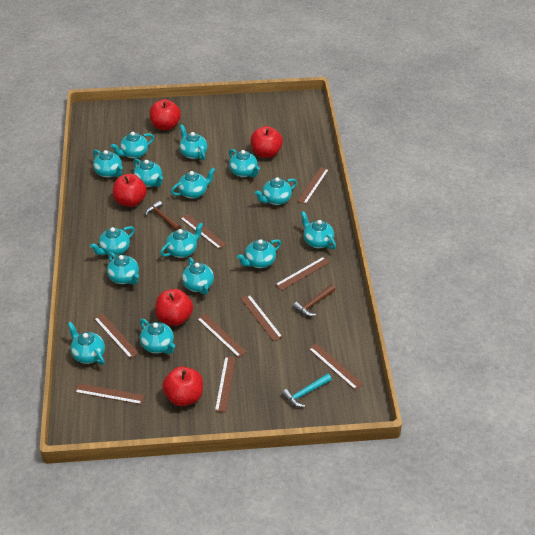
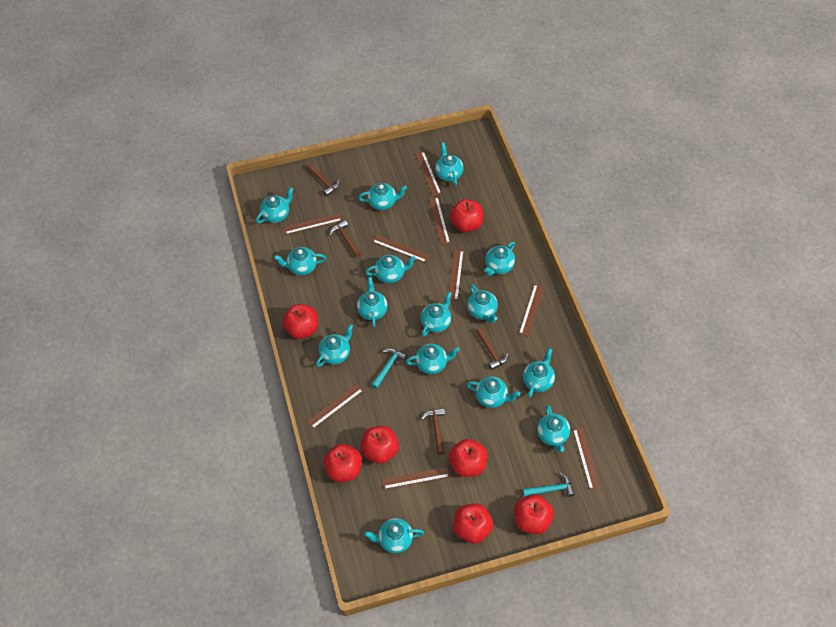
brown hammer: [145,201,181,231] [293,284,336,316] = 2 -> [306,163,340,196] [330,220,361,257] [421,408,445,455] [476,327,509,370] = 4
red apple: [113,174,147,207] [149,99,181,130] [155,289,193,326] [162,366,203,406] [250,126,283,158] = 5 -> [282,304,318,339] [323,444,362,482] [360,426,399,464] [449,439,488,477] [450,199,484,232] [453,503,493,544] [514,494,554,534] = 7
turquoise hammer: [282,373,332,407] = 1 -> [371,348,407,389] [523,473,575,497] = 2

